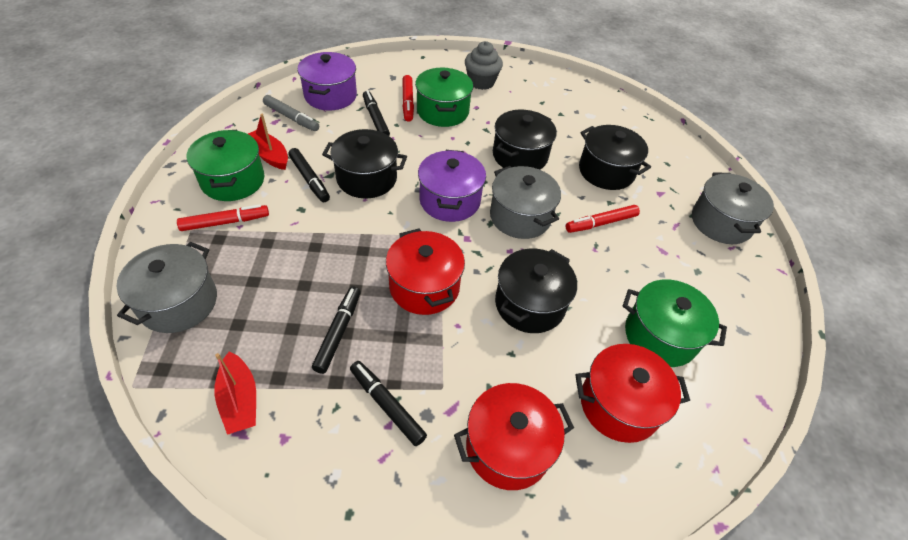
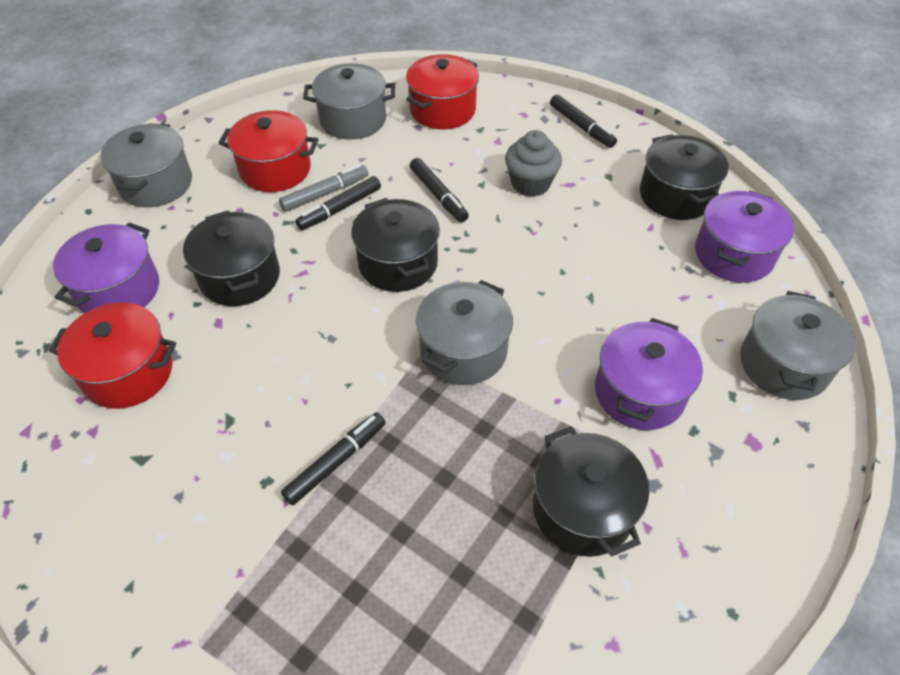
green pot: [187,130,264,201] [415,68,473,127] [623,279,727,367] = 3 -> none = 0
grey pot: [116,242,217,333] [490,166,561,239] [692,172,774,244] = 3 -> [100,123,192,207] [303,63,395,140] [416,280,513,385] [740,291,856,400] = 4
purple pot: [297,52,357,110] [418,150,486,222] = 2 -> [53,222,159,313] [595,318,703,430] [695,191,794,283] = 3
red boat: [214,351,256,435] [248,114,288,170] = 2 -> none = 0
red marker: [177,204,269,231] [402,75,414,122] [566,205,640,233] = 3 -> none = 0

